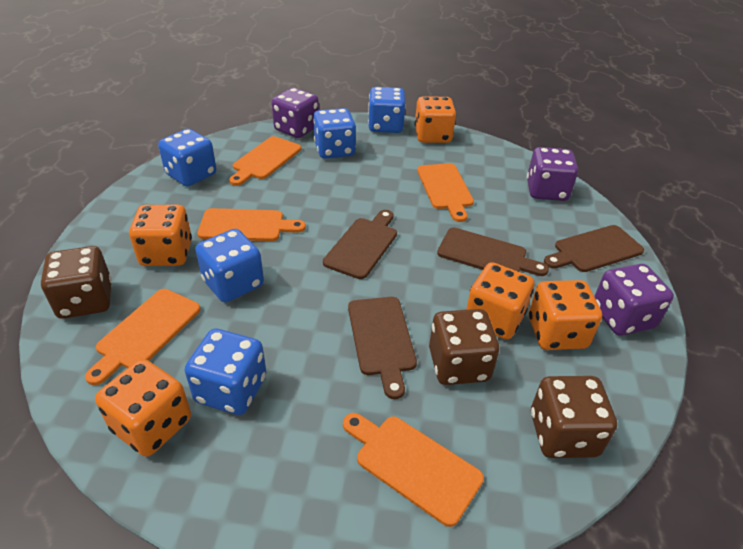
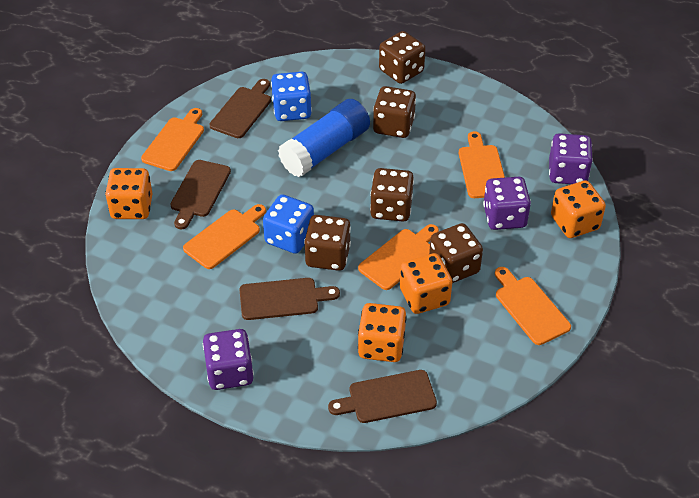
blue dice: [158,129,216,187] [185,328,266,415] [195,229,264,302] [313,108,356,159] [368,87,406,133] = 5 -> [263,194,314,254] [271,72,312,121] = 2
blue glue stick: none = 0 -> [278,99,370,177] = 1
brown dice: [41,246,112,319] [429,309,499,385] [531,376,617,458] = 3 -> [304,215,351,271] [370,168,414,222] [373,86,416,138] [379,31,426,84] [429,223,483,283] = 5
orange dice: [95,359,191,457] [129,205,192,266] [415,96,456,143] [466,262,534,340] [529,280,602,350] = 5 -> [105,168,153,219] [358,303,407,362] [400,253,452,314] [551,180,606,238] = 4

